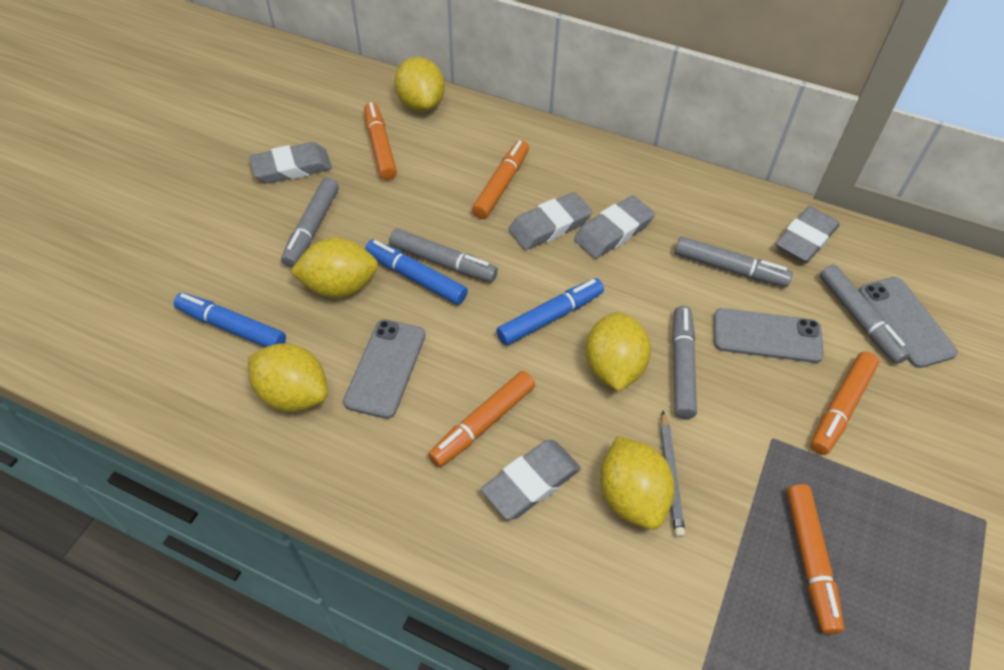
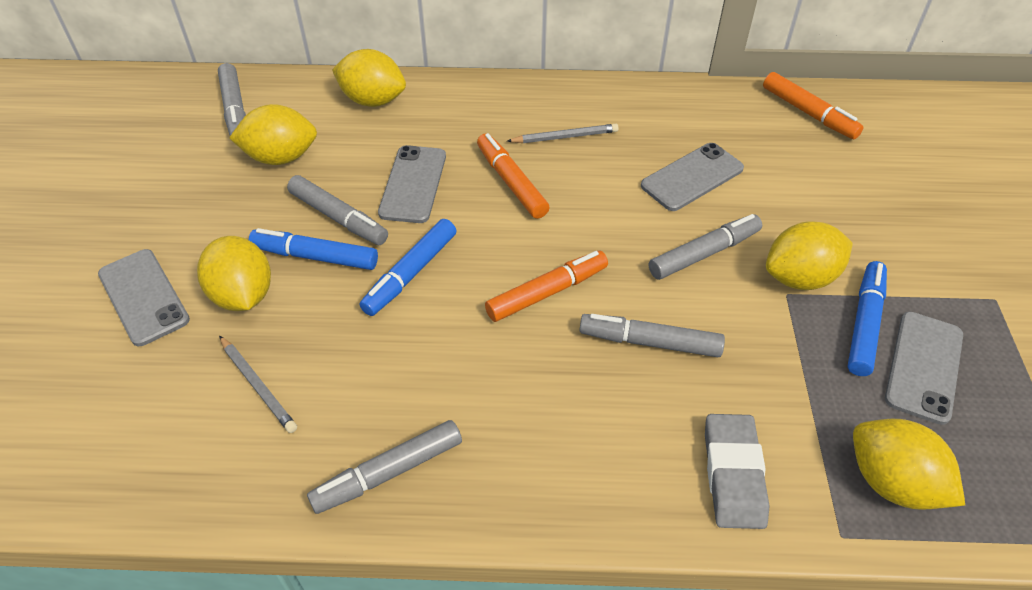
grey eraser: [249,142,332,183] [481,440,581,520] [508,192,592,250] [574,195,655,259] [775,206,839,263] = 5 -> [705,414,770,529] = 1
grey pencil: [660,411,685,537] = 1 -> [219,336,297,433] [507,124,619,143] = 2
grey phone: [343,319,425,419] [714,308,824,363] [859,277,958,368] = 3 -> [98,249,190,346] [378,145,446,223] [641,143,744,211] [885,312,963,425] = 4
orange marker: [364,102,397,180] [428,371,535,467] [472,140,529,219] [787,484,844,635] [811,352,879,455] = 5 -> [477,133,550,219] [485,251,608,322] [763,72,864,139] = 3

